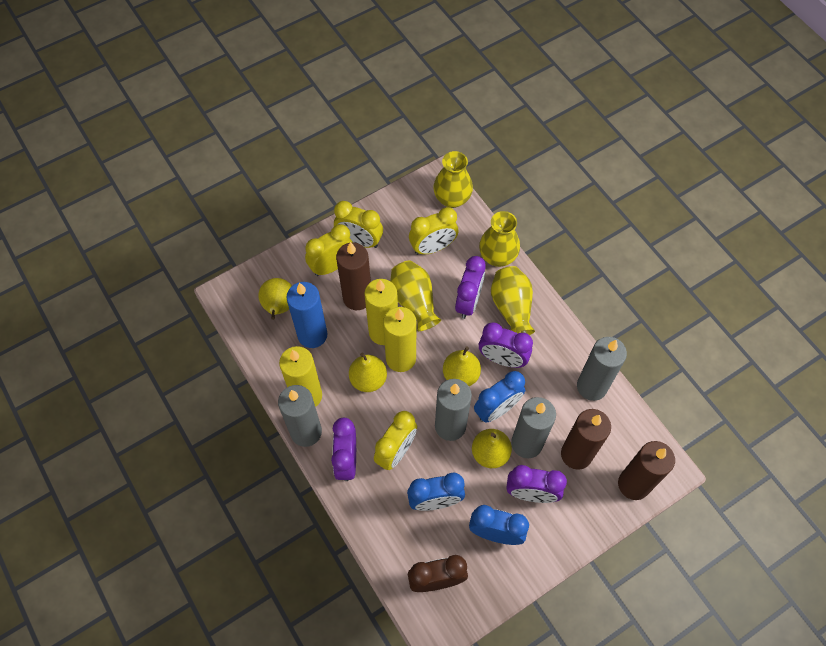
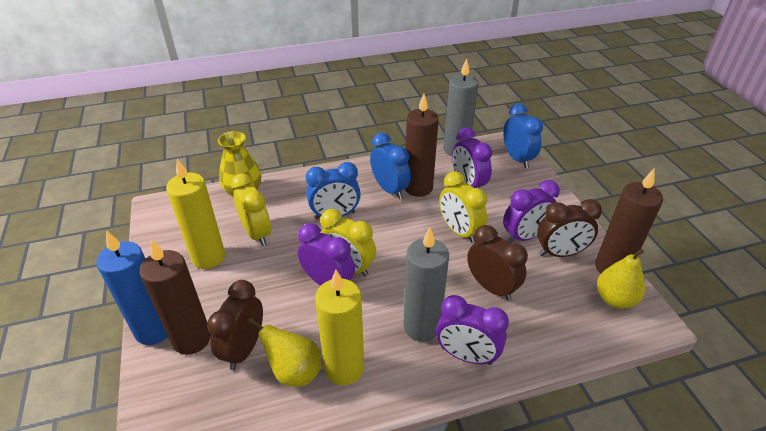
brown clock: [408,555,468,592] = 1 -> [207,280,263,370] [467,225,528,301] [537,199,602,257] = 3
grey candle: [278,385,322,447] [435,379,472,441] [511,397,556,459] [577,337,627,401] = 4 -> [403,227,449,342] [443,58,479,156] = 2
yellow candle: [279,346,322,407] [364,279,398,345] [383,307,416,372] = 3 -> [166,158,225,269] [315,270,364,385] = 2
yellow clock: [305,224,353,276] [334,201,383,248] [374,411,417,470] [409,207,458,255] = 4 -> [231,173,271,246] [320,209,376,277] [439,171,487,243] = 3
yellow pear: [258,278,292,320] [349,352,387,392] [443,346,481,386] [472,429,512,468] = 4 -> [248,318,321,387] [597,249,645,309] = 2
yellow vase: [390,260,441,331] [433,151,473,208] [479,211,520,267] [491,266,535,335] = 4 -> [218,131,261,198] = 1

